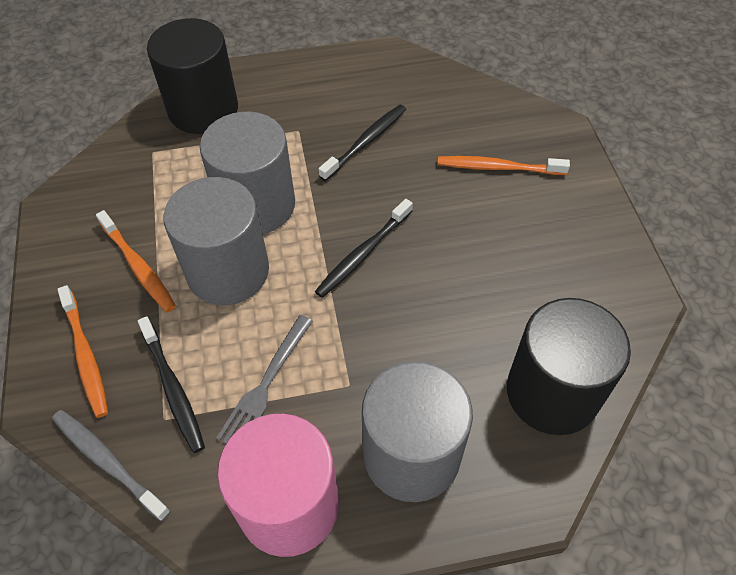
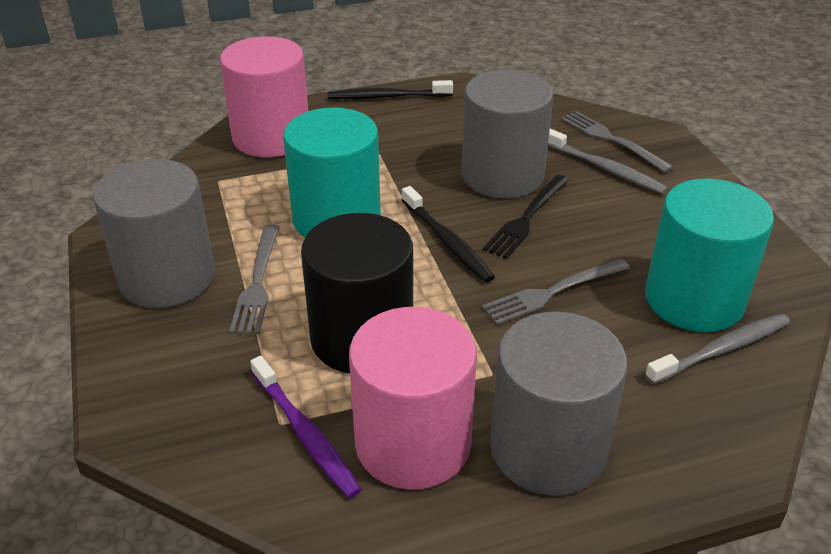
black cylinder: [147,18,238,134] [507,298,631,435] = 2 -> [301,213,413,373] = 1
black fork: none = 0 -> [483,175,569,259] = 1
black toothbrush: [138,316,205,453] [315,199,413,298] [319,105,406,181] = 3 -> [328,80,453,99] [402,186,495,283] = 2
grey fork: [216,315,313,444] = 1 -> [229,224,280,334] [482,259,630,325] [561,111,674,173] = 3
grey toothbrush: [52,410,171,521] = 1 -> [548,129,668,194] [645,314,790,384] = 2
orange toothbrush: [57,285,108,418] [96,210,176,312] [438,156,570,175] = 3 -> none = 0
pink cylinder: [217,414,339,557] = 1 -> [220,36,308,157] [349,307,477,490] = 2
purple toothbrush: none = 0 -> [250,356,362,498] = 1
turquoise cylinder: none = 0 -> [283,107,381,237] [645,178,774,332] = 2

